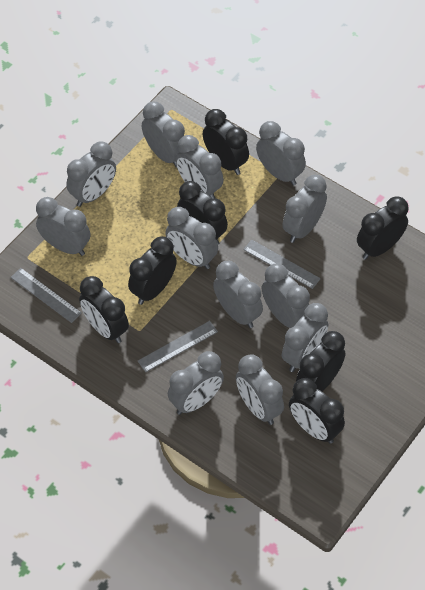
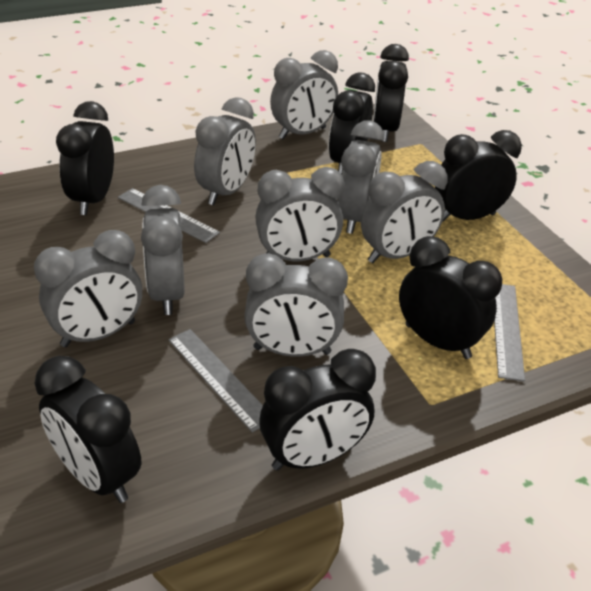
grey clock: [36,197,90,256] [66,142,116,207] [142,101,185,168] [165,207,218,269] [168,351,224,415] [175,135,224,199] [213,261,263,328] [236,355,284,425] [256,121,306,186] [262,263,310,328] [282,303,328,372] [283,175,327,243] = 12 -> [34,230,142,347] [141,185,185,315] [194,97,256,205] [244,253,348,357] [255,167,345,261] [270,50,338,139] [337,120,384,234] [361,161,448,263] = 8

